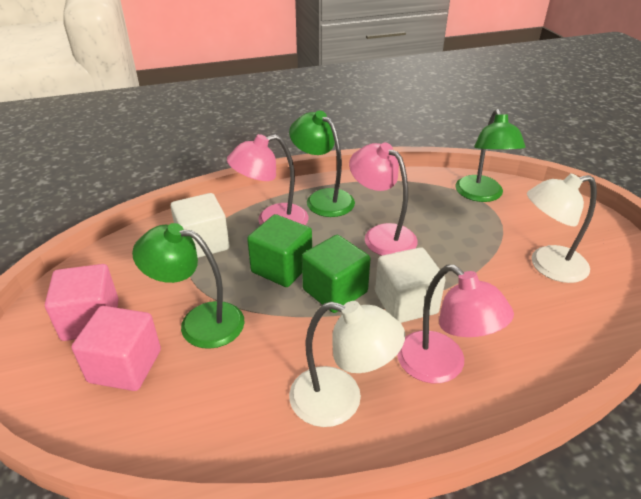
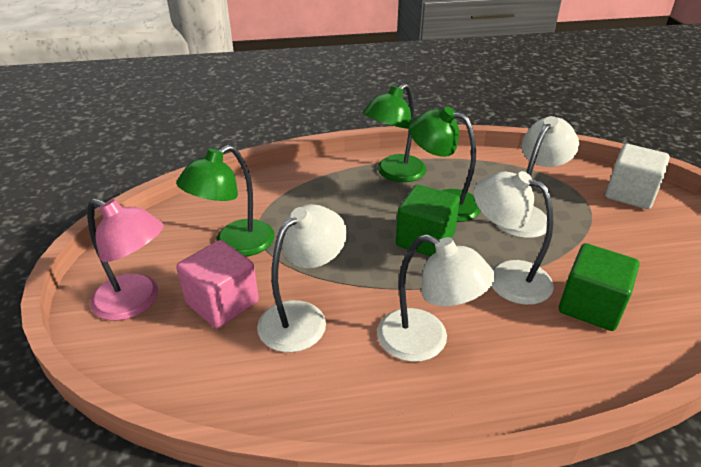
pink cube: [45,264,119,341] [72,306,161,391] = 2 -> [176,240,259,328] = 1
pink lamp: [227,134,308,225] [349,143,418,256] [397,265,514,383] = 3 -> [87,198,164,321] = 1
white cube: [170,193,229,258] [375,247,445,323] = 2 -> [605,144,670,209] = 1
white lamp: [289,301,405,427] [527,173,597,283] = 2 -> [257,204,347,352] [377,234,495,362] [474,171,554,305] [496,116,579,238] = 4

